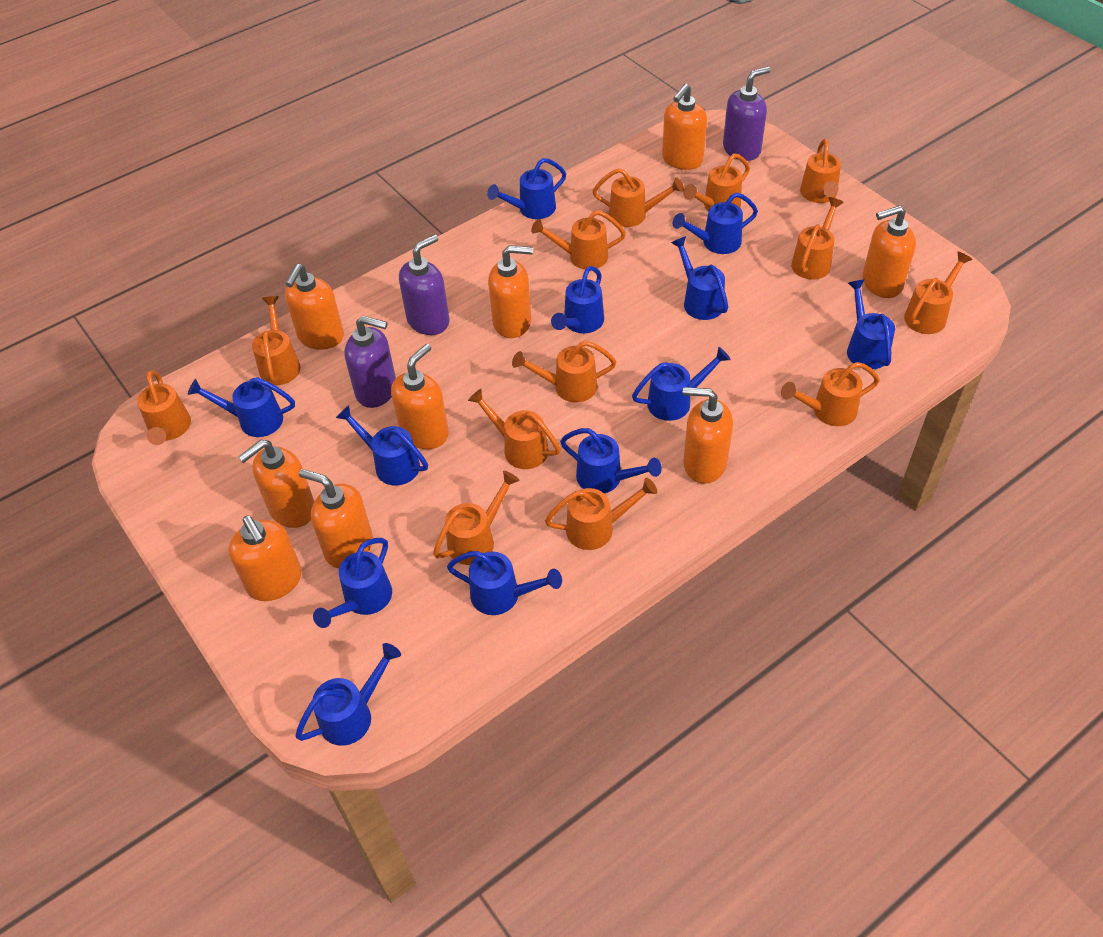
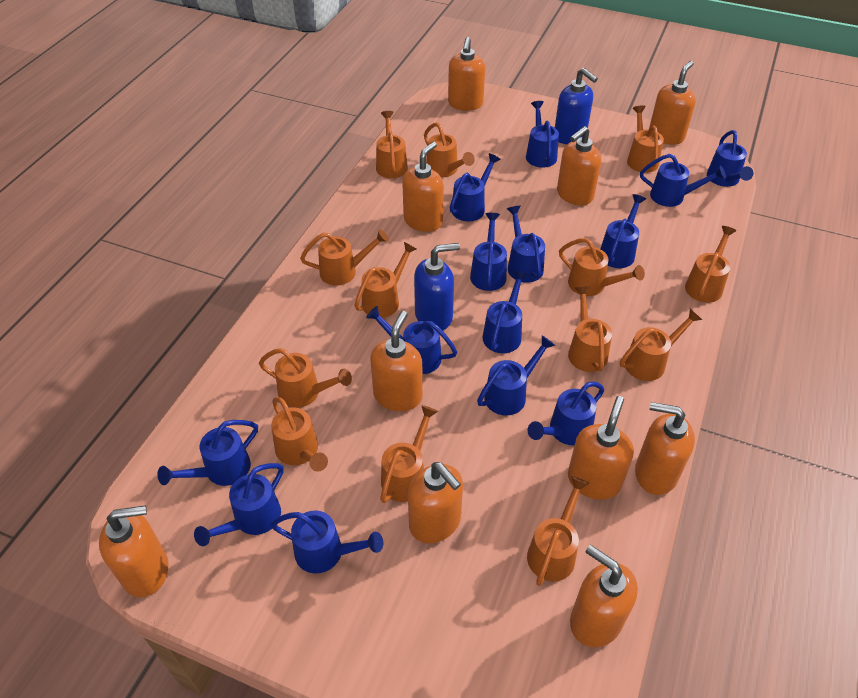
blue soap dispenser: none = 0 -> [414,243,460,331] [555,68,598,144] = 2
blue watering can: [188,377,295,437] [296,643,401,746] [313,538,392,628] [336,405,428,485] [447,551,562,615] [487,158,566,219] [551,266,604,333] [560,428,662,493] [632,347,731,421] [671,236,728,320] [673,193,758,254] [847,279,895,369] = 12 -> [157,420,258,486] [194,463,284,546] [271,511,383,573] [366,306,457,374] [450,153,501,221] [470,213,507,291] [477,335,555,416] [483,270,528,353] [507,206,545,283] [526,101,559,168] [528,381,604,445] [601,194,646,268] [640,154,726,207] [707,130,754,187] = 14
orange soap dispenser: [228,516,302,601] [238,440,315,528] [285,264,344,350] [299,469,373,568] [391,344,449,449] [488,245,533,338] [662,84,707,170] [683,387,733,484] [863,206,916,298] = 9 -> [99,505,169,597] [370,311,423,411] [402,142,444,232] [408,462,463,543] [448,37,485,111] [557,126,601,205] [568,396,634,500] [570,545,638,647] [635,402,695,495] [649,61,696,145] = 10
purple soap dispenser: [344,316,396,408] [399,234,450,335] [723,66,771,161] = 3 -> none = 0

